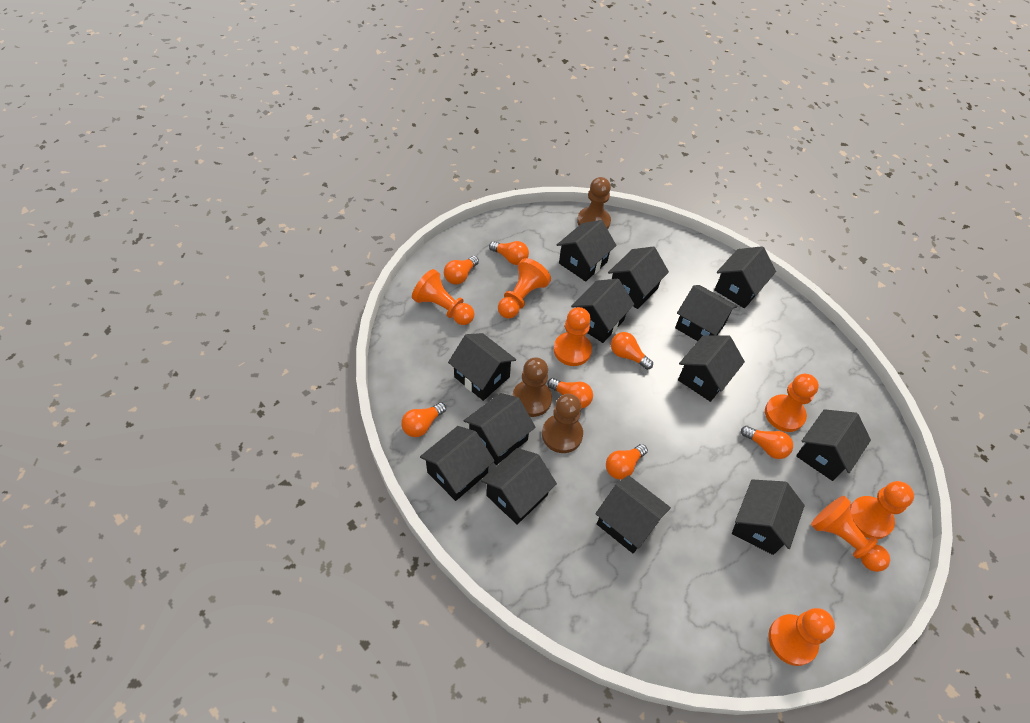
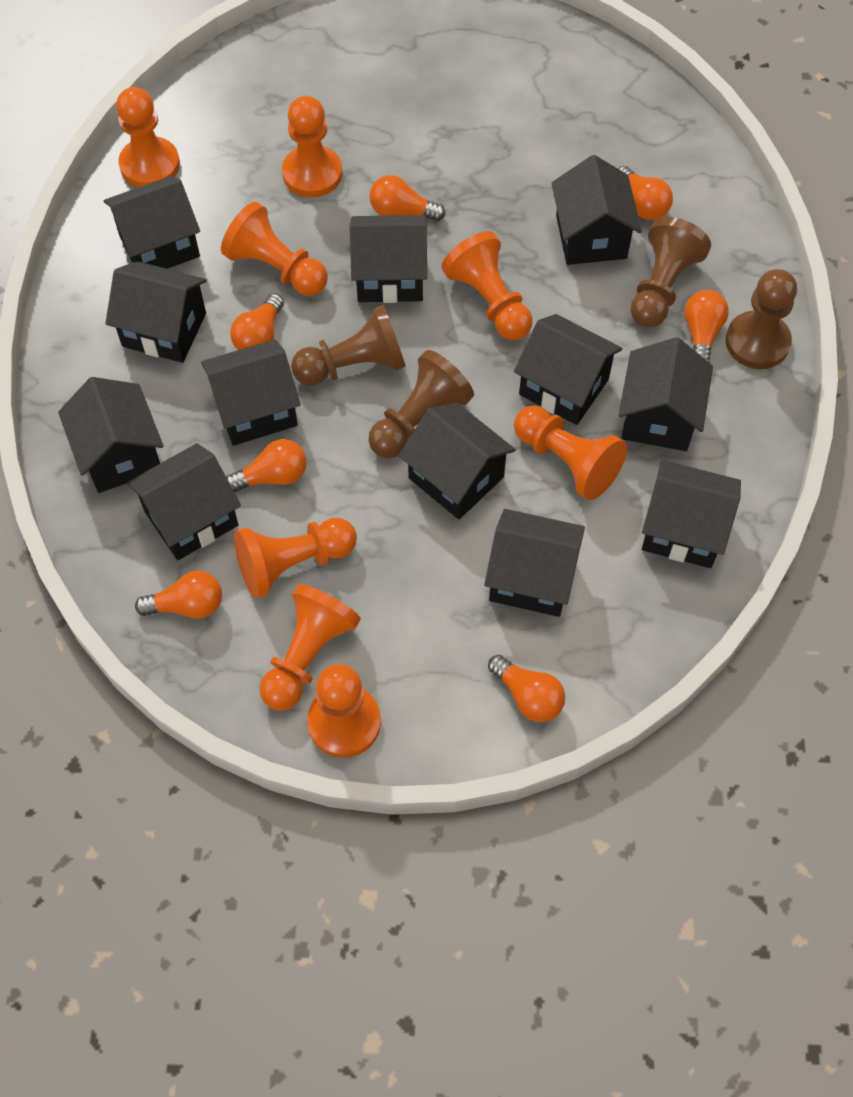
black house: [420,426,495,501] [448,333,516,401] [464,393,536,465] [481,448,557,525] [557,220,617,281] [571,279,634,343] [595,475,671,553] [608,246,669,309] [675,285,738,341] [678,335,745,402] [714,246,776,308] [732,479,805,555] [796,409,871,481] = 13 -> [58,377,163,493] [104,176,200,269] [105,261,207,363] [127,443,241,560] [201,339,301,446] [350,215,427,303] [399,403,516,519] [484,509,585,617] [514,314,622,425] [552,155,642,265] [619,337,713,451] [642,460,741,568] = 12
brown pawn: [512,357,552,417] [542,394,583,453] [577,177,611,229] = 3 -> [291,305,406,386] [368,350,474,458] [630,217,711,328] [726,269,797,369] = 4
orange pawn: [412,269,475,325] [498,258,551,319] [554,307,592,366] [765,374,819,432] [768,608,835,666] [811,496,890,572] [850,481,914,539] = 7 -> [116,87,180,187] [221,202,328,296] [234,518,357,599] [259,584,361,711] [282,96,342,197] [307,664,381,758] [441,231,533,340] [514,405,627,500] = 8

